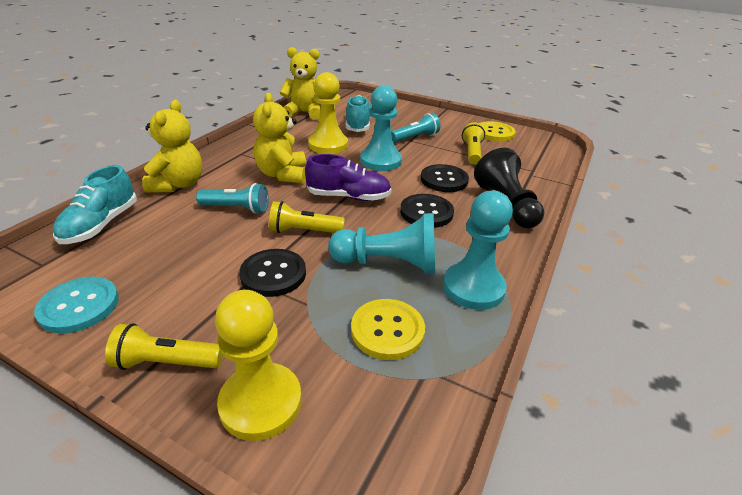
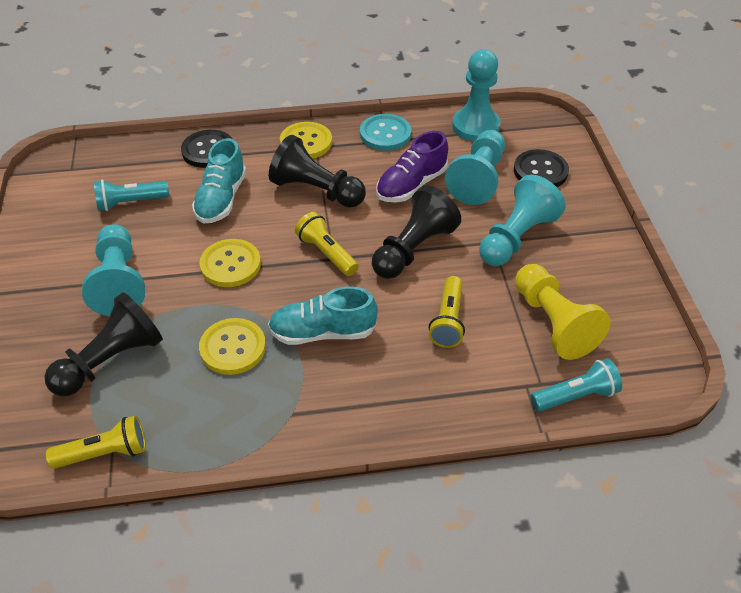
black button: [239,249,306,297] [400,194,454,228] [421,164,469,192] = 3 -> [181,130,232,168] [514,149,569,187] = 2
black pawn: [474,148,544,228] = 1 -> [44,292,163,396] [269,135,366,208] [372,186,461,279] = 3
turquoise pawn: [328,213,435,274] [360,85,402,171] [443,190,513,310] = 3 -> [82,224,145,316] [445,130,505,205] [452,49,501,141] [479,175,566,266] = 4
yellow button: [351,299,425,360] [479,121,516,142] = 2 -> [199,239,261,287] [199,318,266,375] [280,122,332,159] = 3
yellow pawn: [215,290,302,441] [308,72,348,154] = 2 -> [515,264,611,360] = 1
yellow teddy bear: [142,100,202,193] [253,93,306,183] [280,47,320,120] = 3 -> none = 0

